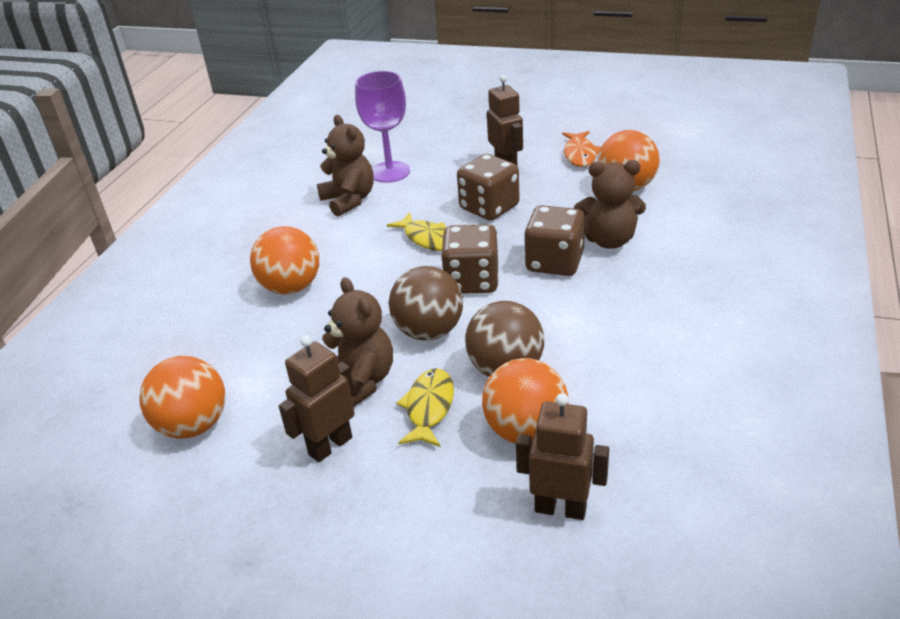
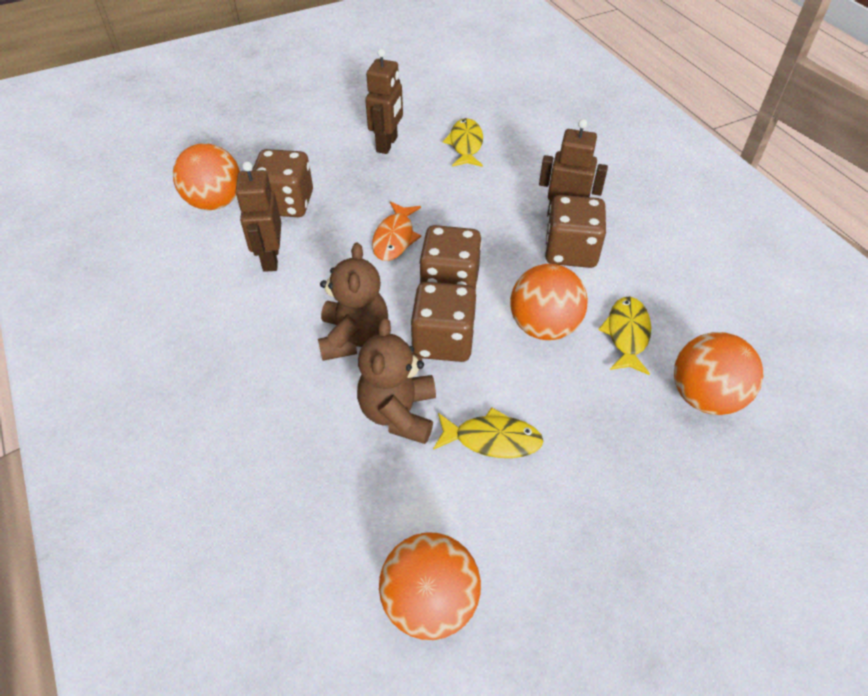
brown ball: [389,266,463,340] [465,301,544,377] = 2 -> none = 0
brown dice: [441,224,499,294] [457,154,520,221] [524,205,585,276] = 3 -> [252,149,313,217] [410,282,476,362] [419,225,482,292] [545,195,606,268] = 4
brown teddy bear: [317,115,374,217] [322,277,393,407] [574,160,646,249] = 3 -> [318,243,388,361] [357,317,436,444] = 2
purple goblet: [355,71,410,183] = 1 -> none = 0
yellow fish: [387,212,446,251] [396,368,454,447] = 2 -> [433,407,543,458] [443,118,483,167] [598,297,651,375] = 3

